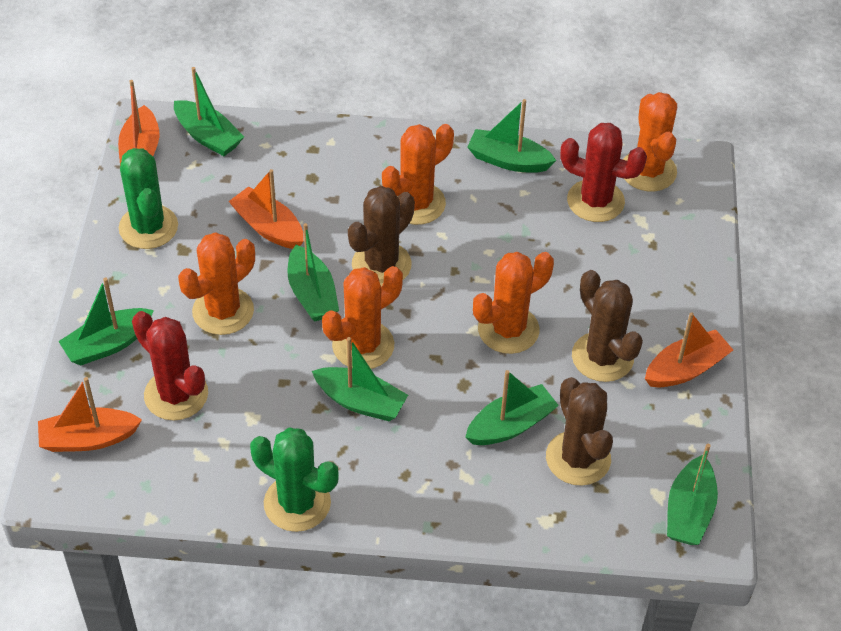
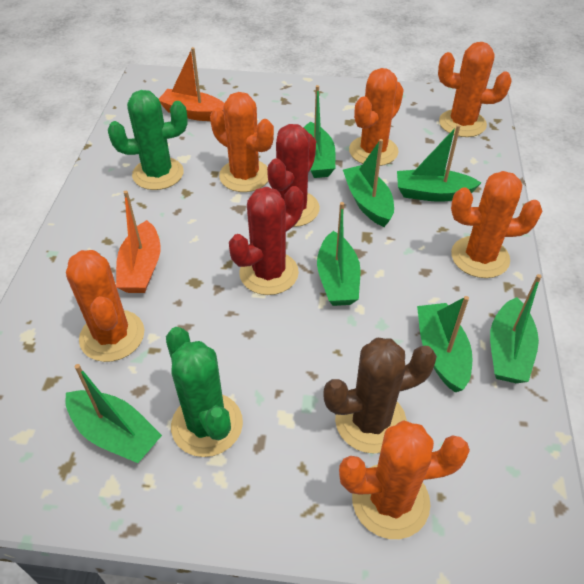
brown cactus: [348,186,415,286] [546,377,613,486] [572,270,643,382] = 3 -> [323,338,437,454] = 1
orange boat: [38,377,142,452] [118,80,159,164] [229,169,304,249] [645,312,733,387] = 4 -> [116,191,161,293] [159,47,224,121] = 2
orange cactus: [178,232,255,335] [322,266,403,369] [382,124,454,225] [473,252,554,354] [623,92,677,191] = 5 -> [66,250,144,362] [210,92,274,192] [339,420,470,539] [349,68,404,166] [438,42,511,137] [451,171,542,278] = 6

